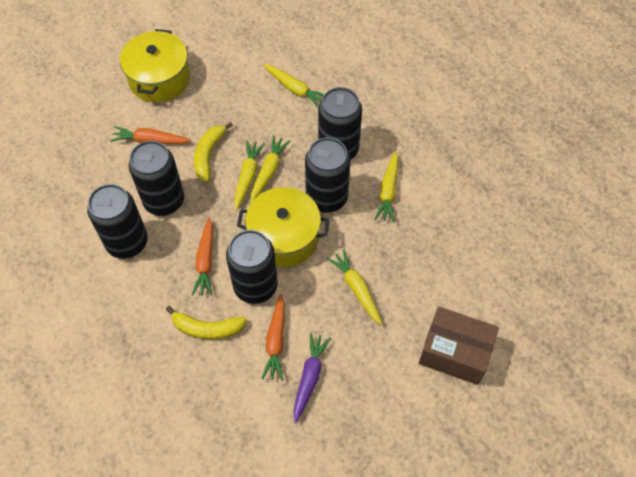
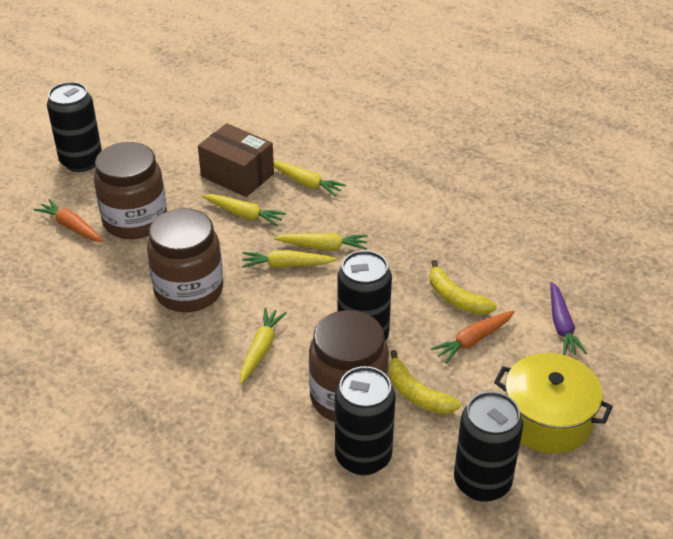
black can: [87,184,148,259] [129,141,184,216] [226,230,278,304] [305,137,350,213] [318,87,362,160] = 5 -> [47,82,102,172] [335,366,395,476] [337,250,392,341] [454,391,523,502] = 4
brown jar: none = 0 -> [94,142,167,239] [147,208,223,312] [309,310,389,422] = 3
orange carrot: [111,126,191,144] [192,217,213,296] [261,294,285,381] = 3 -> [34,199,104,242] [431,311,515,364] = 2
yellow pot: [120,29,190,102] [237,187,329,267] = 2 -> [494,353,613,454] = 1

